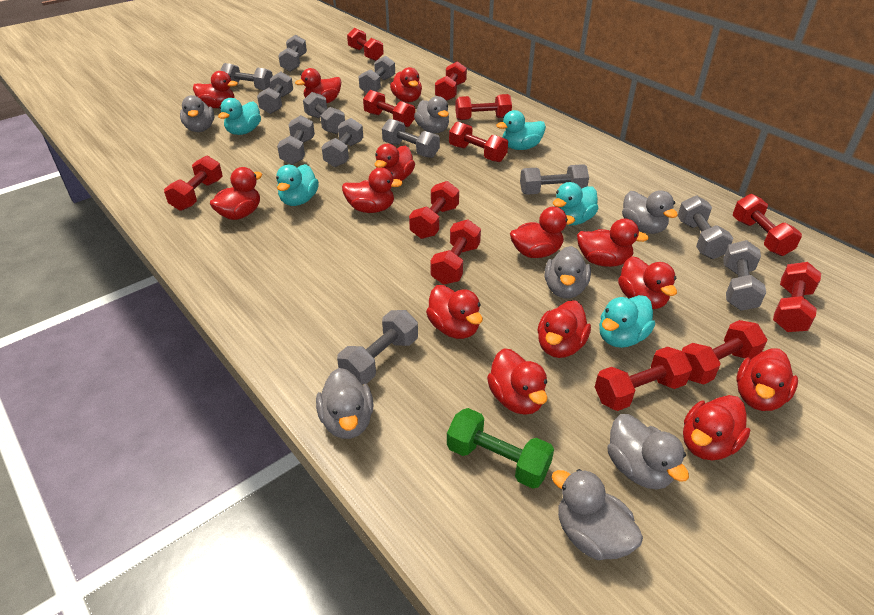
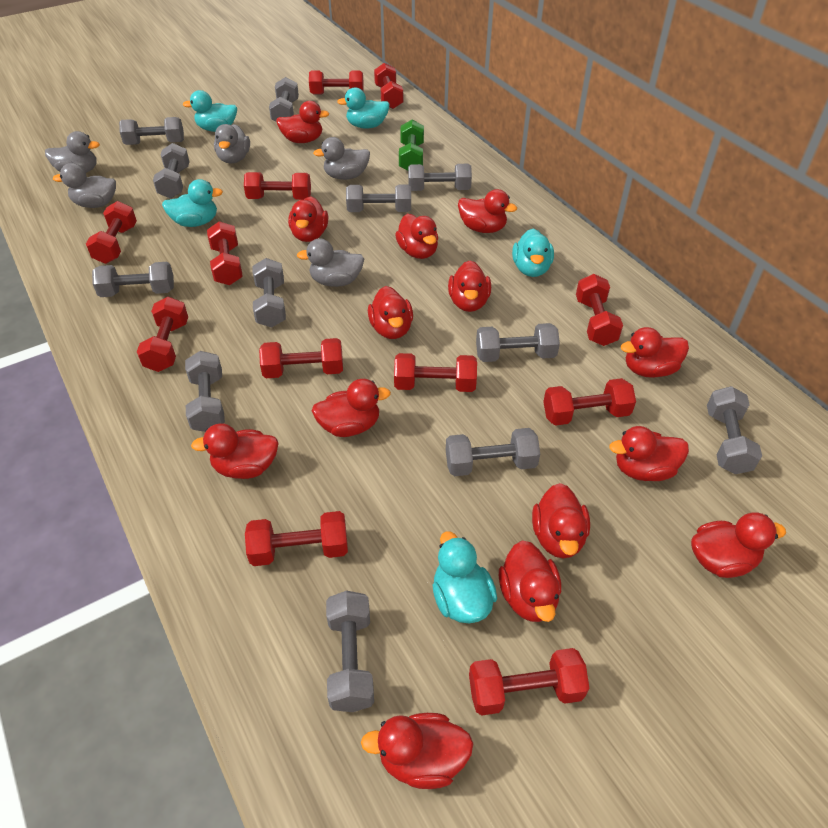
grey duck: [180,95,214,132] [316,368,374,439] [414,96,449,133] [545,246,591,298] [552,469,643,560] [607,414,689,490] [622,190,678,234] = 7 -> [45,131,100,173] [53,163,116,208] [214,124,250,163] [297,238,364,287] [313,137,370,180] = 5

